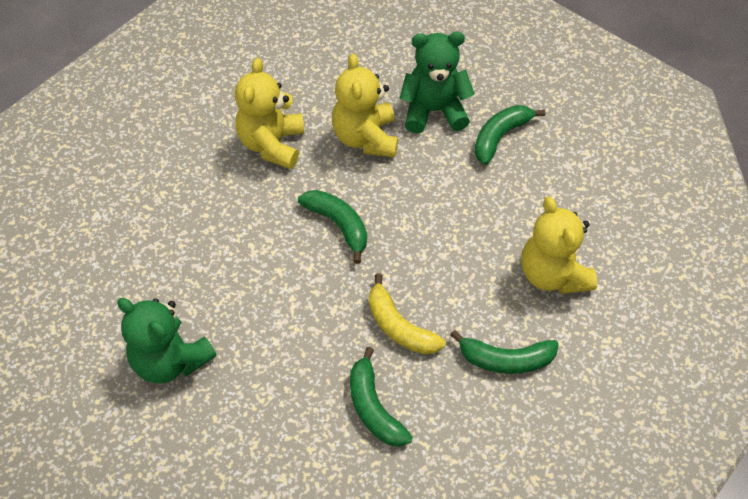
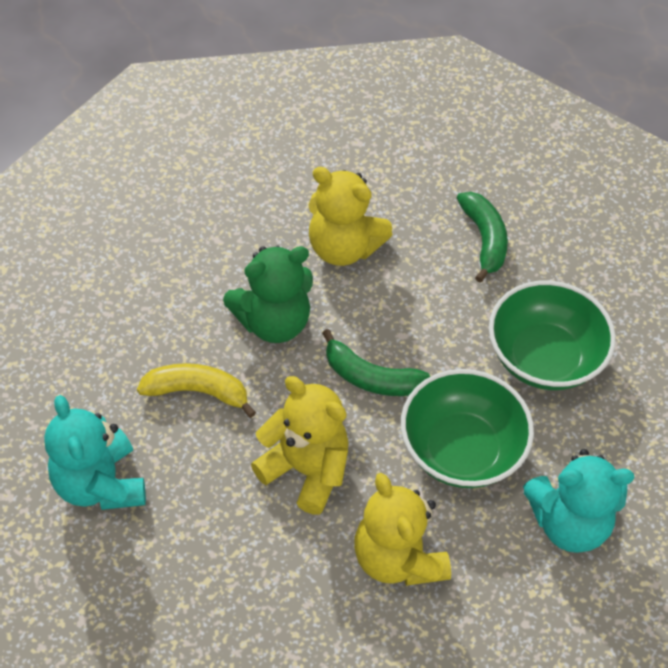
green banana: [298,190,367,264] [350,347,412,447] [450,330,559,374] [474,105,545,165] = 4 -> [322,329,430,396] [457,192,508,282] = 2
green bowl: none = 0 -> [401,369,534,488] [489,280,616,390] = 2
green teddy bear: [117,298,217,384] [399,32,475,134] = 2 -> [223,245,313,343] = 1
turquoise teddy bear: none = 0 -> [44,395,146,510] [523,449,634,553] = 2

